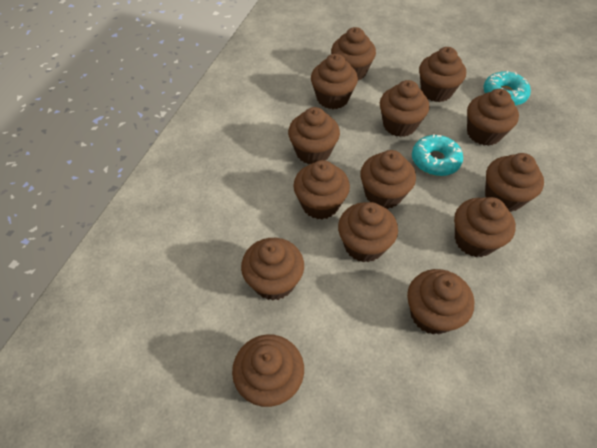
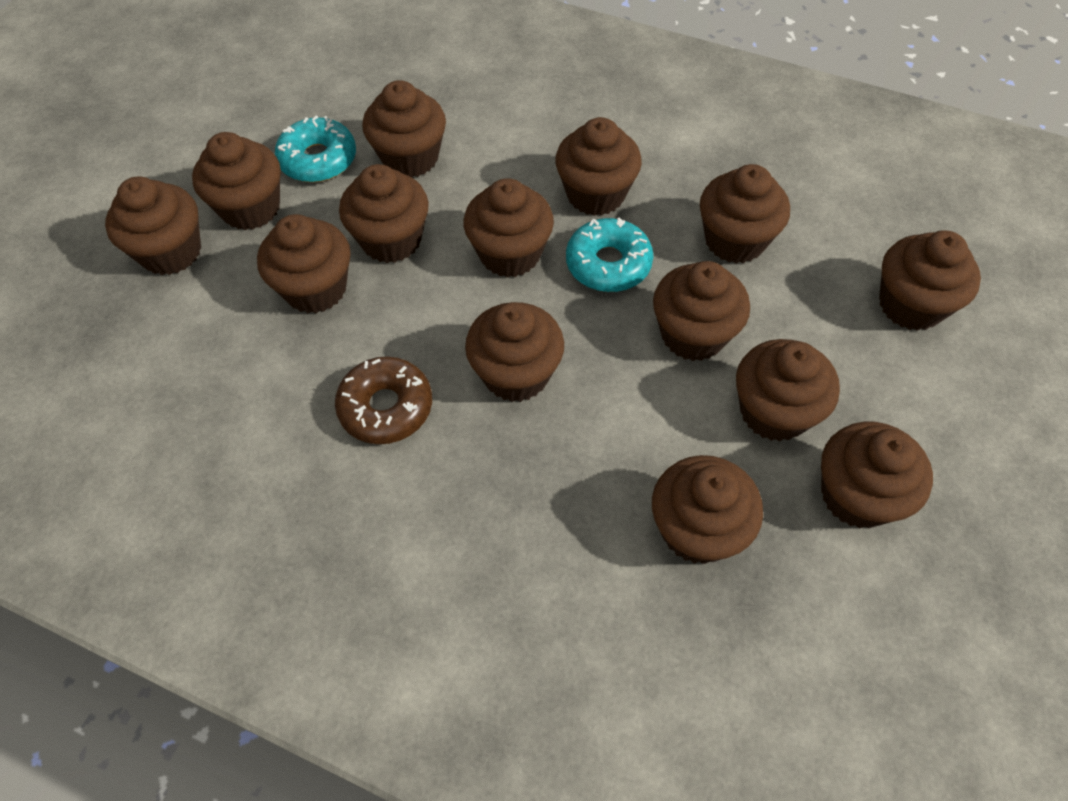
brown donut: none = 0 -> [335,356,432,444] = 1

